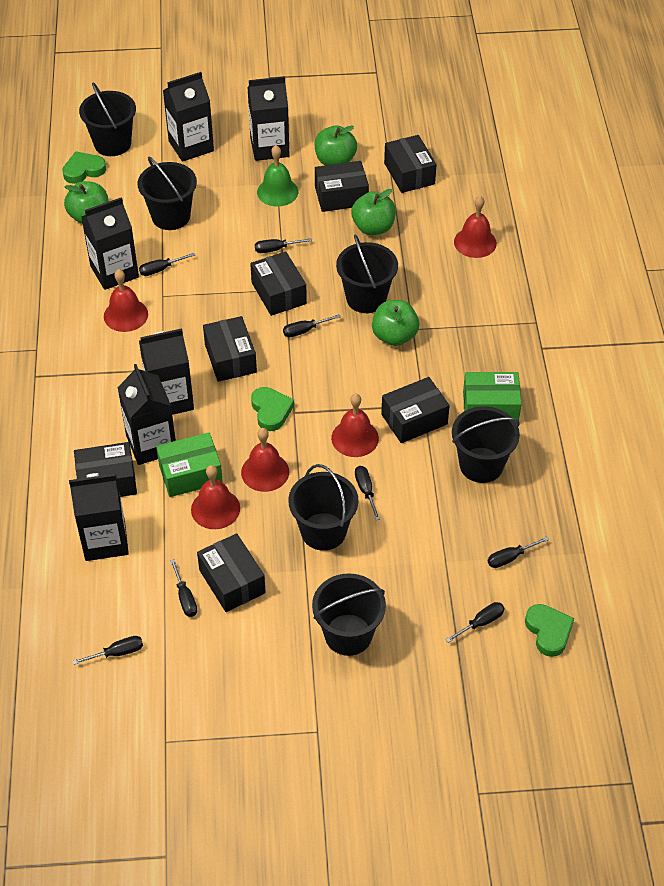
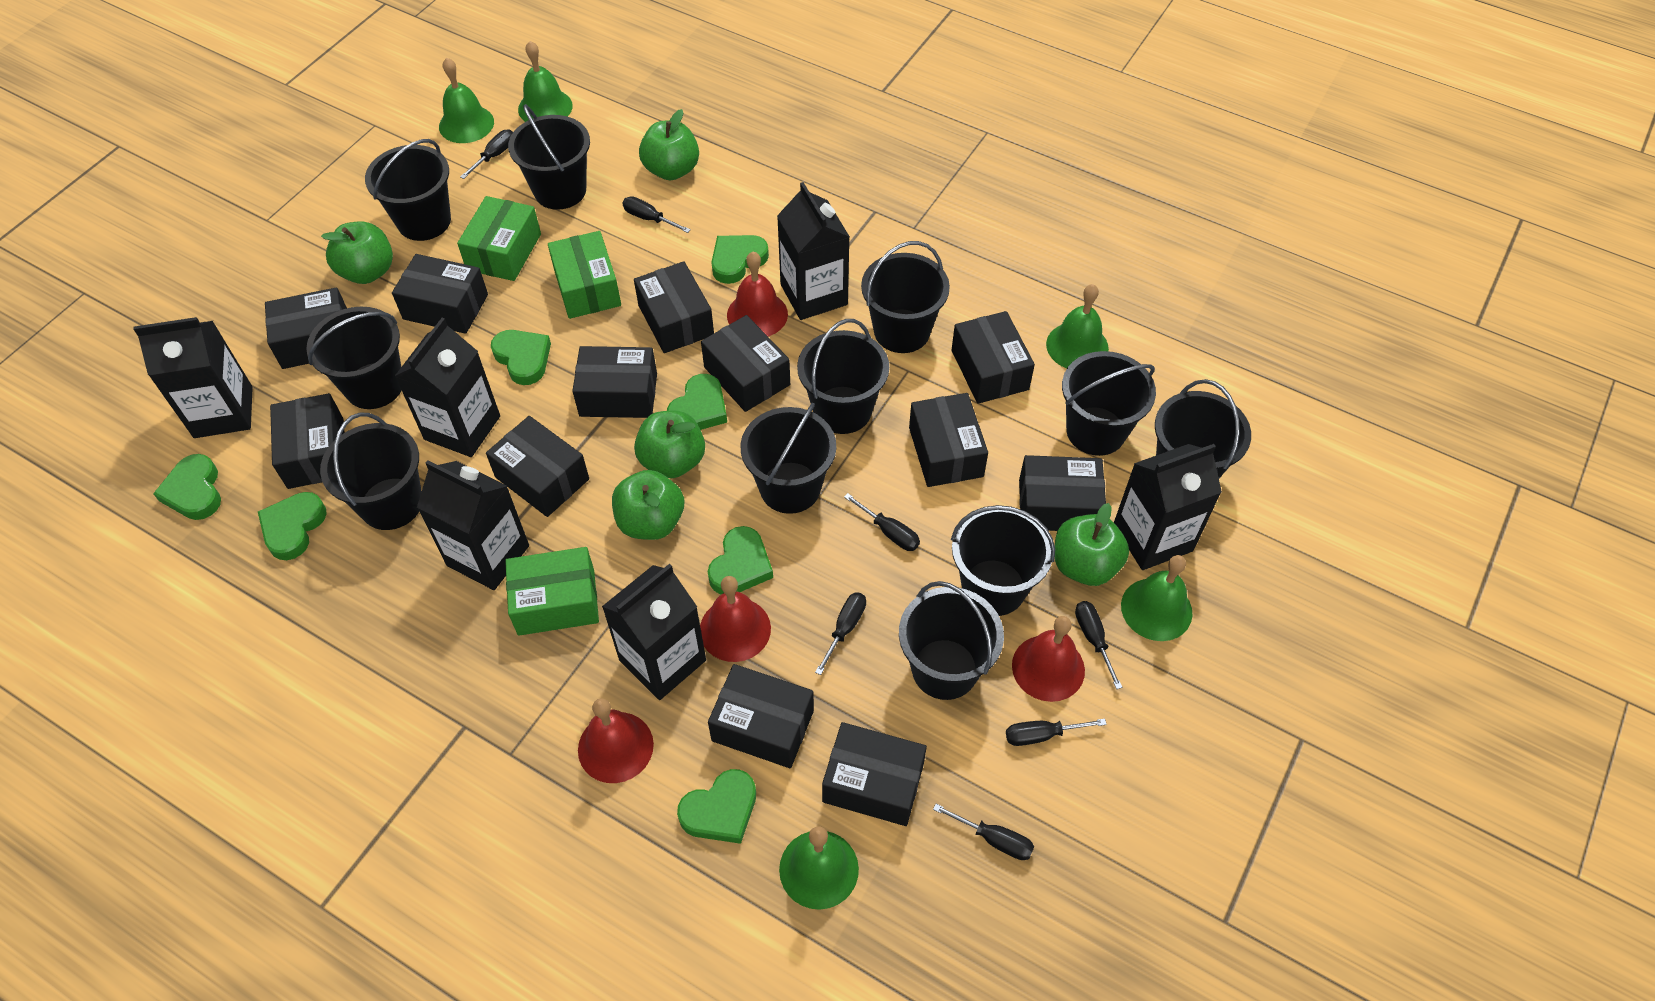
black box: [74,442,137,497] [197,533,266,612] [203,316,257,382] [250,251,307,316] [315,161,369,212] [381,377,450,443] [384,135,437,193] = 7 -> [265,287,347,369] [270,393,344,489] [392,254,488,334] [486,416,589,517] [572,346,657,418] [634,261,714,353] [701,315,790,412] [708,664,814,768] [822,722,927,826] [909,393,988,487] [952,311,1035,404] [1019,455,1106,531] = 12
black bucket: [79,82,136,156] [138,157,197,230] [288,464,358,551] [312,573,386,656] [336,234,398,313] [452,406,520,483] = 6 -> [306,306,402,409] [320,413,422,530] [365,139,451,241] [508,104,590,210] [740,403,836,514] [797,319,889,434] [861,241,950,353] [899,581,1004,700] [951,505,1055,616] [1062,351,1156,456] [1155,379,1251,478] = 11
black screwdriver: [73,636,143,665] [139,253,195,276] [170,559,197,617] [255,238,312,253] [283,314,341,337] [355,466,380,520] [445,602,505,643] [488,536,549,568] = 8 -> [460,130,513,179] [622,196,691,233] [815,592,866,675] [844,493,920,551] [933,804,1034,860] [1006,718,1107,746] [1075,601,1122,689] = 7
green apple: [64,181,109,224] [315,125,357,165] [351,189,396,235] [372,300,419,346] = 4 -> [321,221,393,284] [612,470,684,540] [634,411,705,478] [639,109,699,180] [1055,503,1129,586] = 5
green bell: [257,145,298,206] = 1 -> [439,58,494,143] [518,41,573,122] [779,827,859,910] [1046,284,1109,368] [1121,555,1192,641] = 5
green box: [156,433,223,497] [463,372,522,421] = 2 -> [457,196,541,281] [505,547,599,636] [548,231,621,319] = 3
green heart: [62,151,106,184] [251,387,294,431] [525,604,574,657] = 3 -> [153,454,221,520] [258,492,327,560] [491,330,551,385] [667,374,727,430] [677,769,756,844] [708,526,773,595] [711,235,769,284] = 7
red bell: [104,269,148,332] [191,465,240,529] [241,428,289,492] [331,394,379,457] [454,196,497,258] = 5 -> [578,698,654,783] [700,576,771,662] [727,252,788,337] [1012,616,1085,702] = 4

